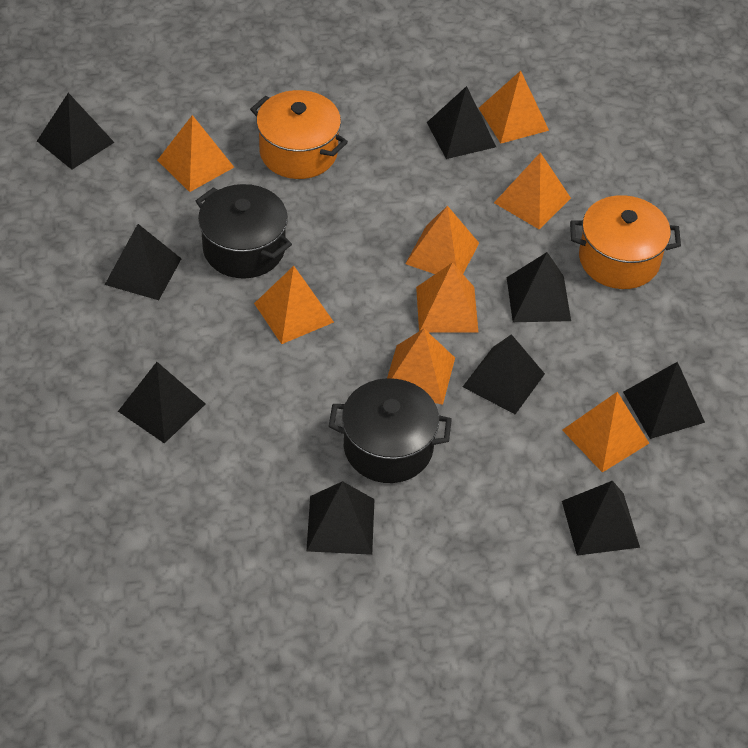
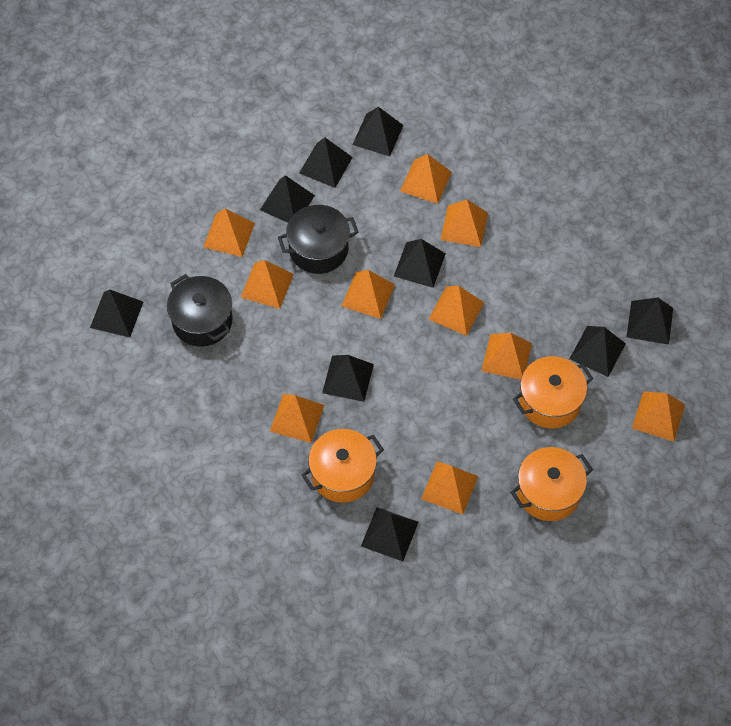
orange pot: [250,90,348,179] [570,195,681,289] = 2 -> [301,429,384,503] [510,447,593,521] [513,356,594,428] = 3
orange pyramid: [157,115,234,192] [254,266,334,344] [387,329,455,405] [405,206,479,274] [416,262,478,333] [479,71,549,143] [494,152,571,230] [562,392,649,473] = 8 -> [203,208,255,257] [241,260,294,309] [270,394,324,443] [342,270,395,319] [400,154,452,204] [421,461,478,514] [429,286,484,336] [441,200,488,247] [482,333,532,380] [632,391,685,442] = 10

